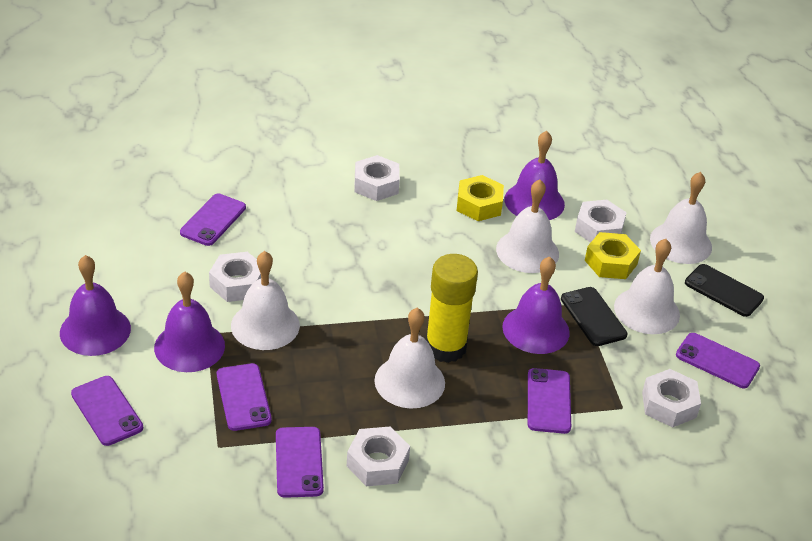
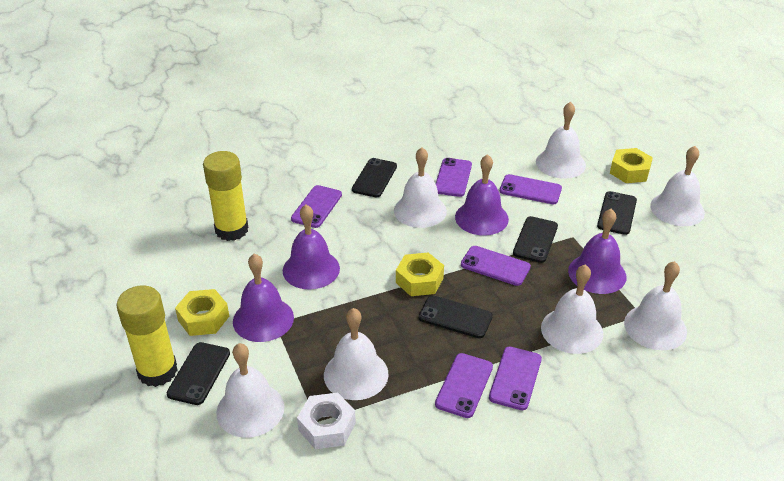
black phone: [561,287,627,346] [685,264,764,317] = 2 -> [167,342,230,405] [352,158,397,197] [418,295,493,338] [513,216,558,263] [597,191,637,235] = 5
white bell: [231,251,300,350] [375,308,445,408] [496,179,559,273] [614,239,680,334] [650,172,712,264] = 5 -> [216,343,284,438] [324,308,389,400] [394,147,447,228] [536,102,586,179] [541,265,603,354] [624,261,687,350] [650,146,705,226] = 7
white nut: [209,252,261,302] [347,426,410,486] [354,155,400,201] [575,200,627,243] [642,369,701,428] = 5 -> [297,393,356,449] = 1
yellow glue stick: [426,254,478,363] = 1 -> [116,285,178,387] [203,151,248,241] = 2
yellow nut: [457,175,504,221] [585,232,641,279] = 2 -> [175,289,229,336] [396,252,444,296] [610,148,653,183] = 3

